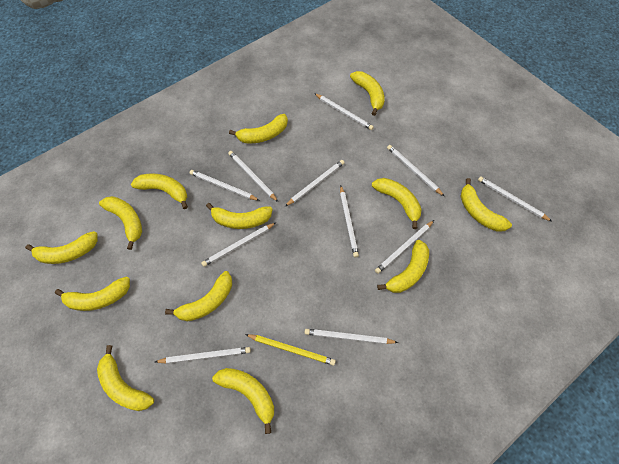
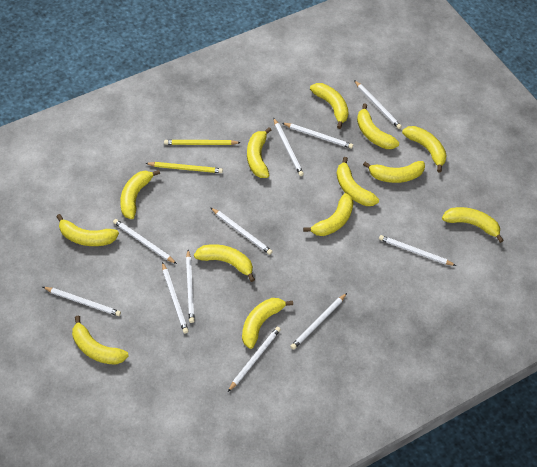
yellow pencil: [245,334,336,366] = 1 -> [145,162,223,173] [164,140,241,145] = 2

